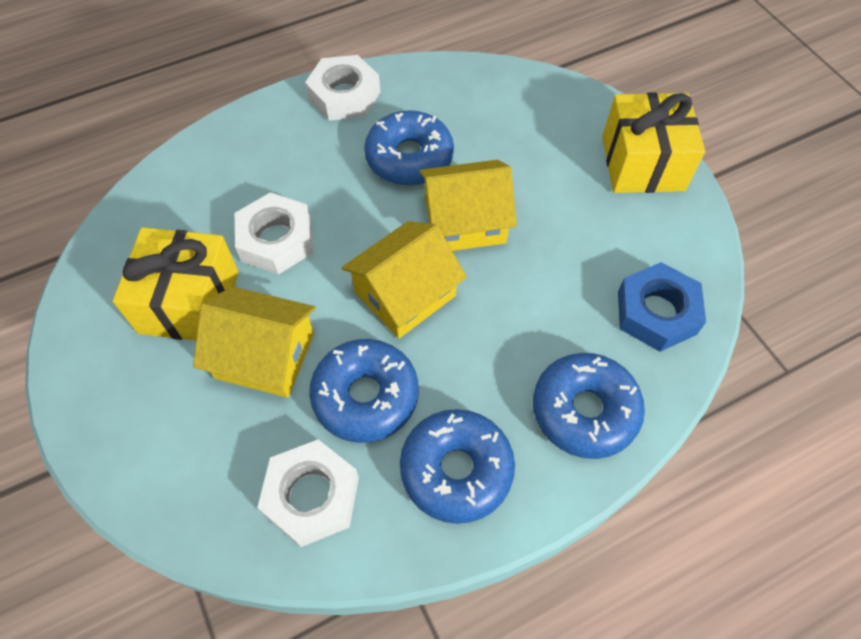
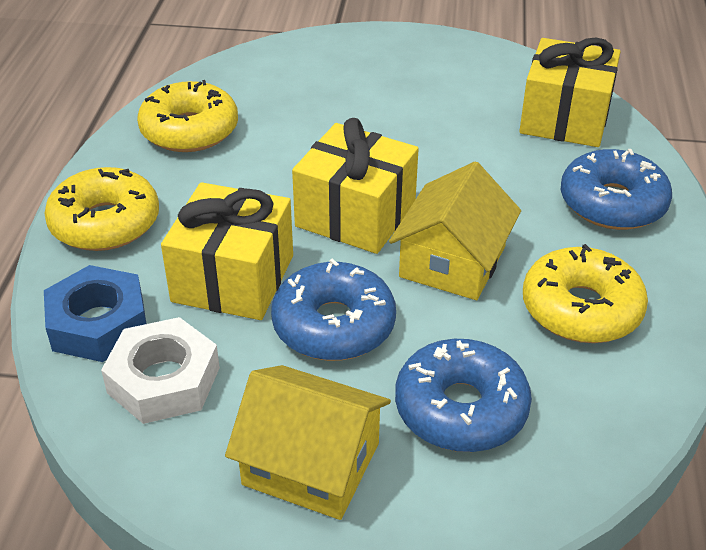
blue donut: [309,339,419,443] [364,110,454,186] [400,409,515,524] [533,353,645,459] = 4 -> [271,259,396,361] [395,339,532,452] [561,149,672,230] = 3
white nut: [235,193,314,275] [257,439,359,547] [305,55,380,121] = 3 -> [101,317,220,424] = 1
yellow donut: none = 0 -> [44,167,159,251] [137,80,238,152] [523,244,648,343] = 3
yellow gift: [113,227,239,341] [602,92,705,193] = 2 -> [161,182,293,320] [292,118,419,254] [519,38,621,147] = 3
yellow house: [193,286,316,398] [341,221,467,339] [419,160,517,251] = 3 -> [225,365,391,520] [389,161,521,300] = 2

